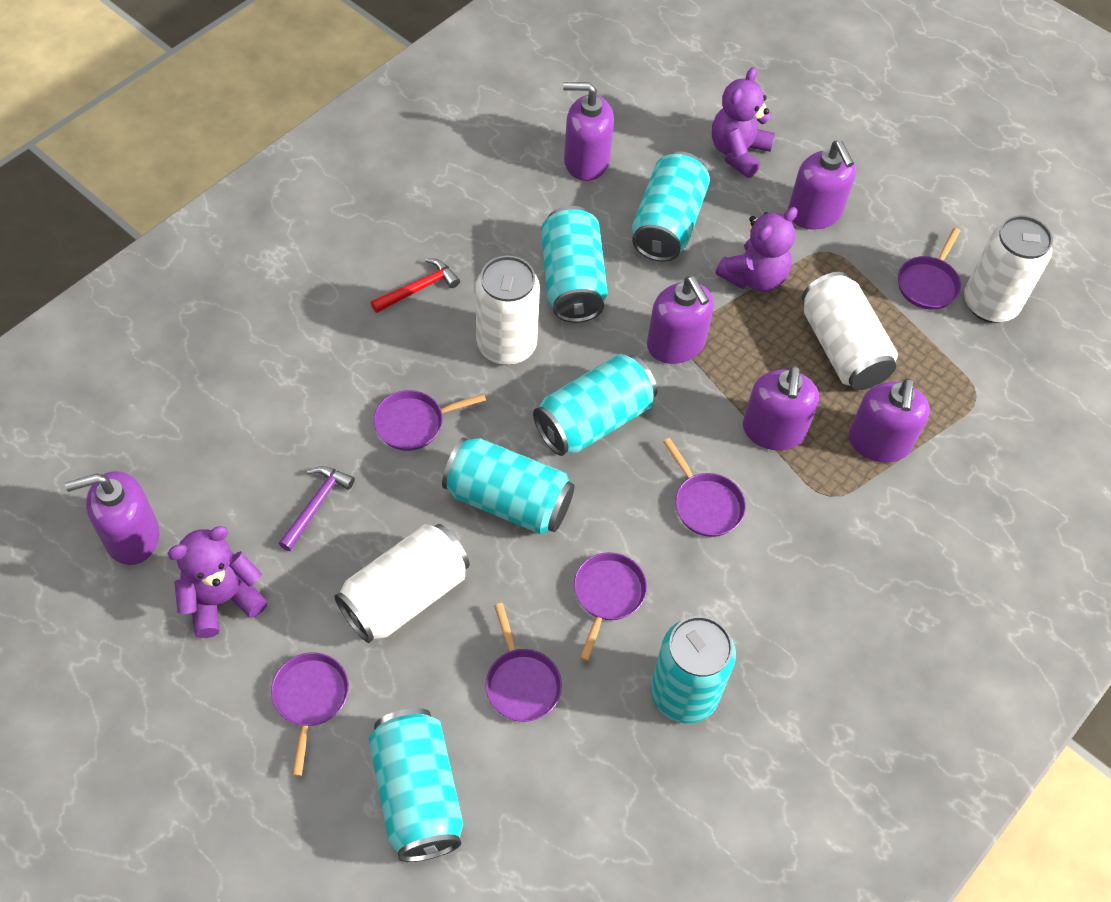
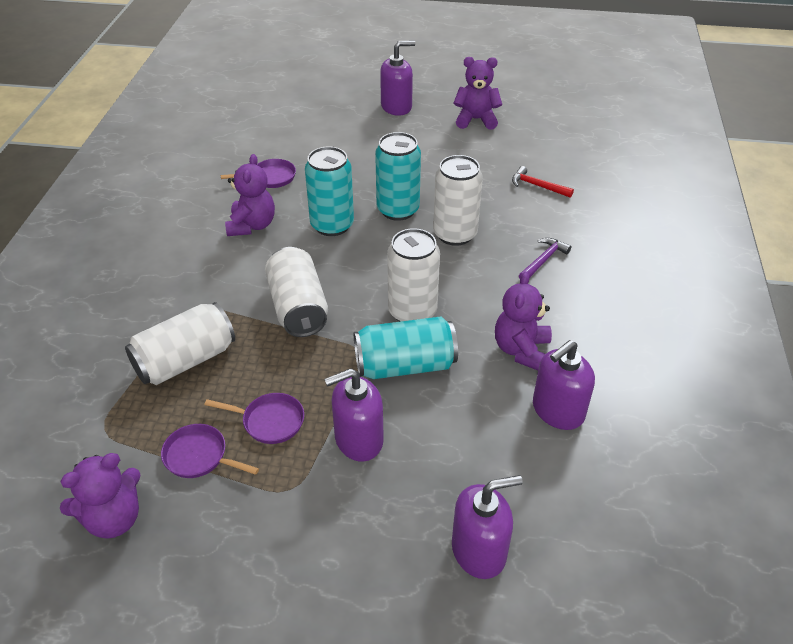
purple pan: [271,652,349,777] [374,390,486,451] [486,603,562,722] [574,552,647,661] [663,438,746,537] [898,228,961,310] = 6 -> [161,424,259,478] [205,393,304,444] [221,159,296,188] = 3
purple soap dispenser: [65,471,159,565] [563,82,614,181] [647,276,714,364] [743,366,819,450] [788,141,856,230] [849,378,930,462] = 6 -> [324,368,384,462] [380,41,415,116] [452,475,523,579] [533,340,595,430] = 4
purple teddy bear: [167,526,268,638] [712,67,775,178] [715,207,798,292] = 3 -> [60,453,141,539] [225,154,275,236] [453,57,502,130] [495,272,552,370] = 4
turquoise can: [369,708,463,862] [442,437,575,535] [533,354,657,456] [541,206,608,323] [632,151,710,262] [651,616,736,723] = 6 -> [305,147,354,236] [354,316,458,379] [375,132,421,221] = 3

